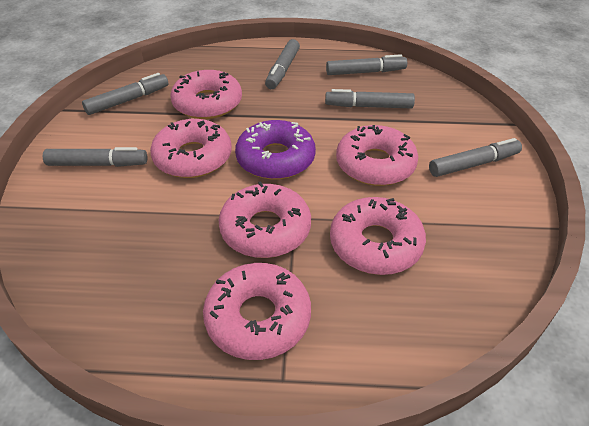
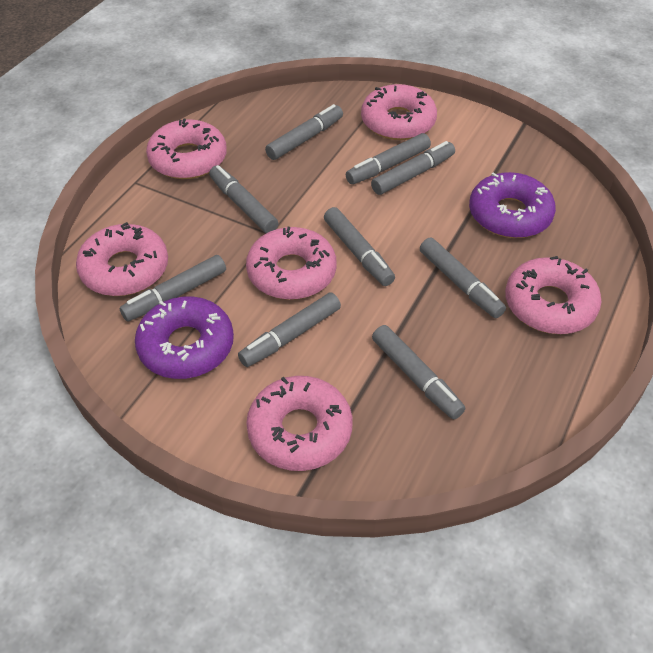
grey marker: [43,147,147,167] [82,73,169,115] [265,39,300,89] [325,89,415,109] [326,54,407,75] [429,138,522,177] = 6 -> [120,255,226,322] [209,165,278,233] [238,292,341,367] [265,104,343,160] [324,207,395,286] [346,133,431,184] [371,141,455,195] [372,325,465,420] [420,238,506,318] = 9
purple donut: [235,120,316,180] = 1 -> [135,296,234,379] [469,172,556,238] = 2

